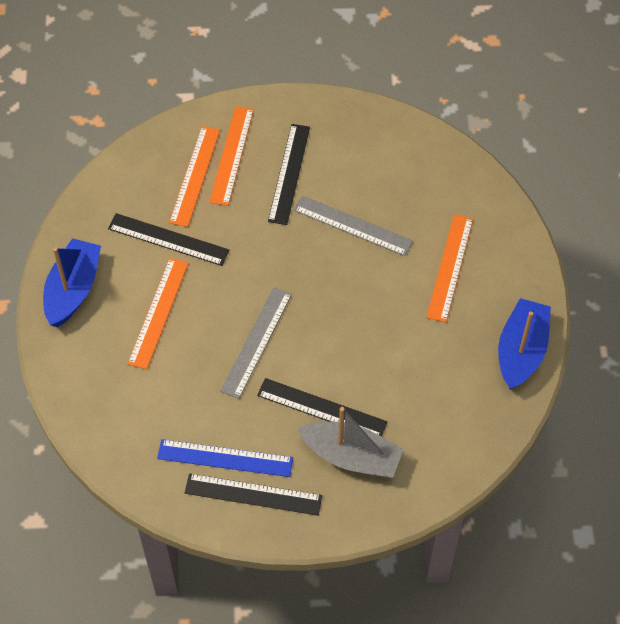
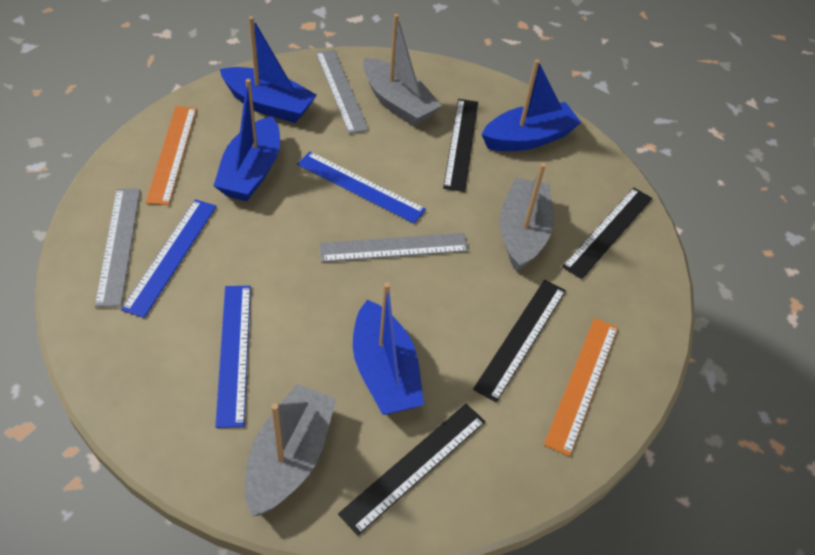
blue boat: [43,238,101,327] [498,298,551,390] = 2 -> [214,79,280,201] [220,16,317,123] [353,282,424,415] [482,59,581,151] = 4
blue ruler: [157,439,293,477] = 1 -> [121,199,216,318] [215,286,251,428] [297,151,426,224] = 3
grey boat: [298,407,404,478] = 1 -> [245,384,336,517] [363,14,442,127] [500,163,554,272] = 3
grey ruler: [220,287,292,399] [294,195,413,256] = 2 -> [95,189,140,307] [316,50,369,134] [319,233,469,262] = 3
orange ruler: [128,258,189,369] [169,126,220,227] [209,106,254,206] [426,214,473,322] = 4 -> [145,106,197,205] [544,318,618,456] = 2

